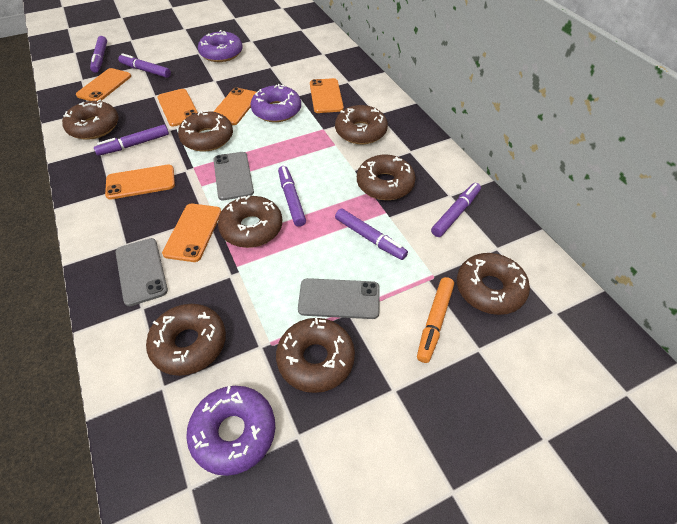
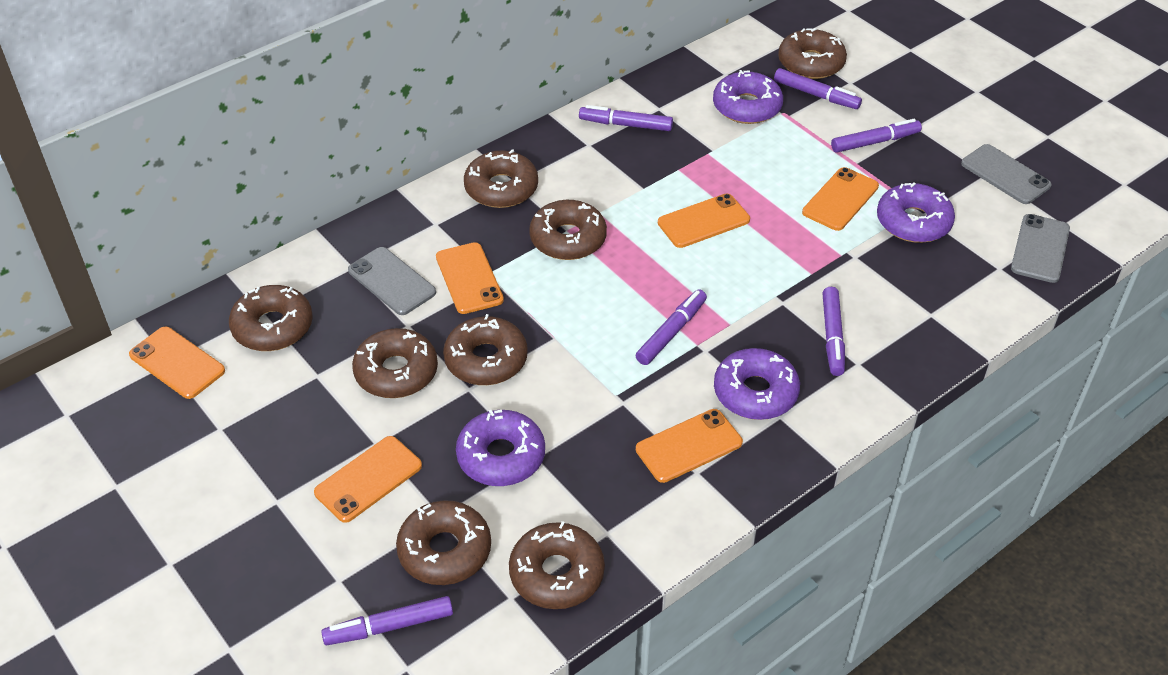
orange marker: [417,277,454,363] = 1 -> none = 0
purple donut: [186,386,275,476] [198,30,243,62] [251,84,301,122] = 3 -> [456,410,545,486] [713,70,783,124] [714,348,800,420] [877,183,955,243] = 4

